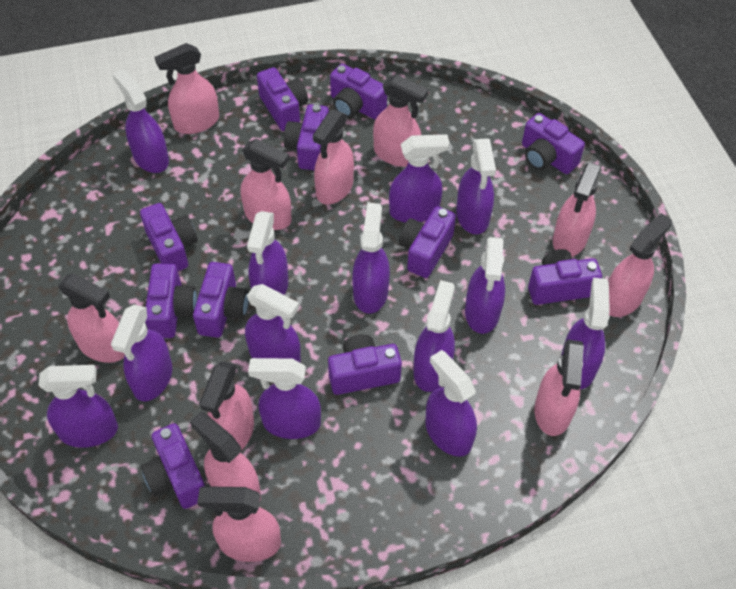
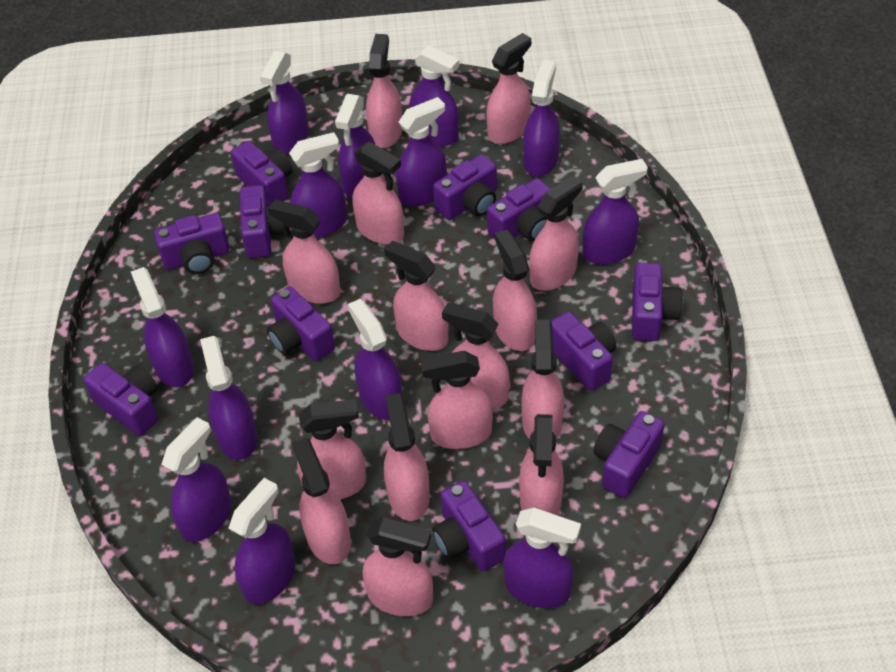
pink spray bottle: [58,273,125,363] [155,43,219,134] [190,412,261,503] [197,486,281,562] [199,361,254,450] [241,139,291,230] [313,110,354,204] [373,75,428,167] [535,339,584,436] [553,162,601,257] [608,213,672,317] = 11 -> [268,200,340,304] [292,438,351,564] [297,399,366,499] [352,141,404,245] [362,517,433,616] [366,34,403,148] [384,241,448,351] [384,393,430,521] [421,351,493,449] [442,303,510,408] [486,33,531,144] [493,230,537,351] [519,414,564,515] [521,320,564,440] [529,175,583,291] = 15

